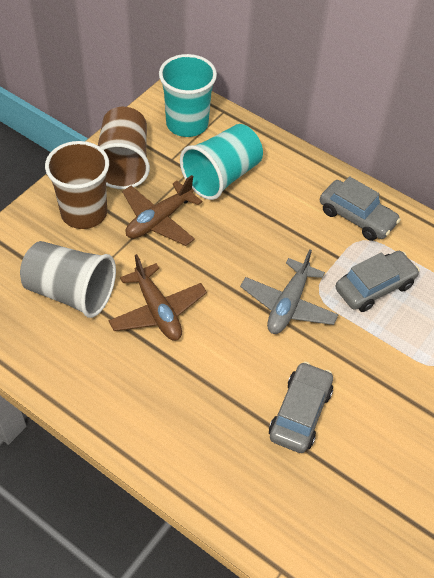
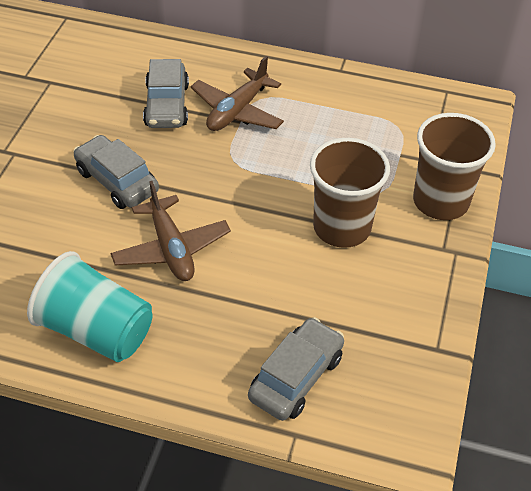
grey cup: [20,241,116,318] = 1 -> none = 0
grey plane: [240,249,339,334] = 1 -> none = 0
turquoise cup: [159,54,217,137] [180,124,263,200] = 2 -> [27,251,153,362] = 1

